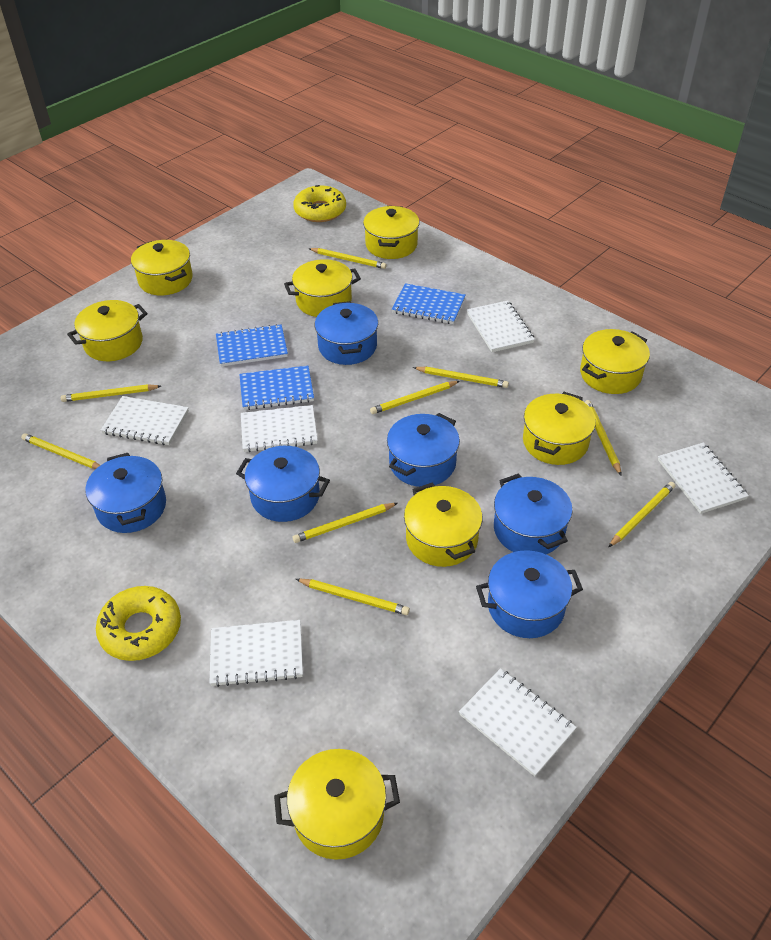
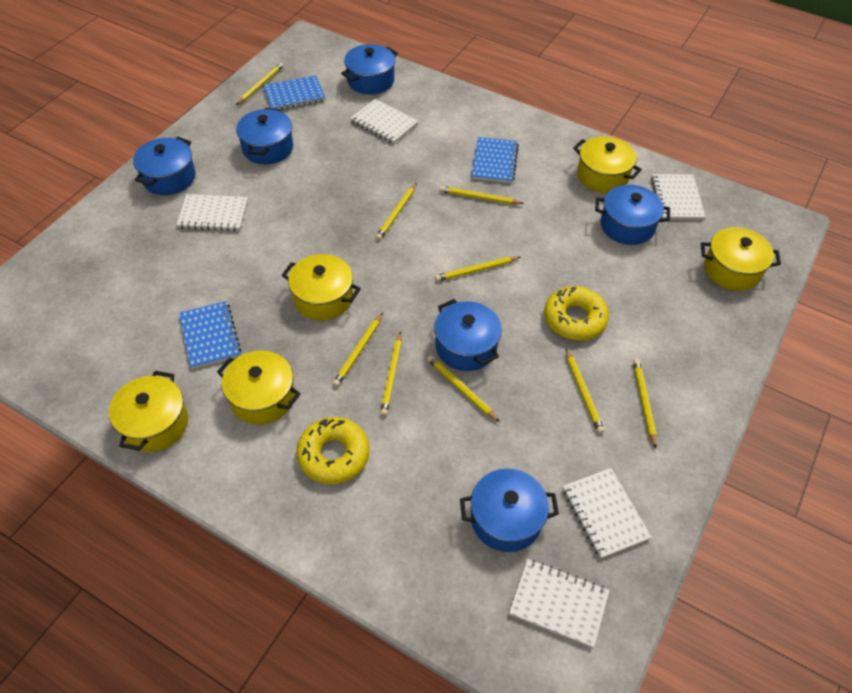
white notebook: [101,396,189,445] [210,620,303,687] [241,405,318,452] [459,668,577,777] [467,301,535,352] [658,442,749,514] = 6 -> [177,194,248,231] [350,99,419,144] [509,559,609,648] [563,468,652,559] [651,174,705,220] = 5
yellow pot: [67,300,147,361] [131,240,193,295] [274,749,400,860] [284,259,361,317] [363,206,419,259] [404,483,482,567] [523,392,596,465] [580,329,650,394] = 8 -> [109,371,188,452] [217,351,301,425] [282,254,361,320] [573,136,642,193] [701,227,781,291] = 5

